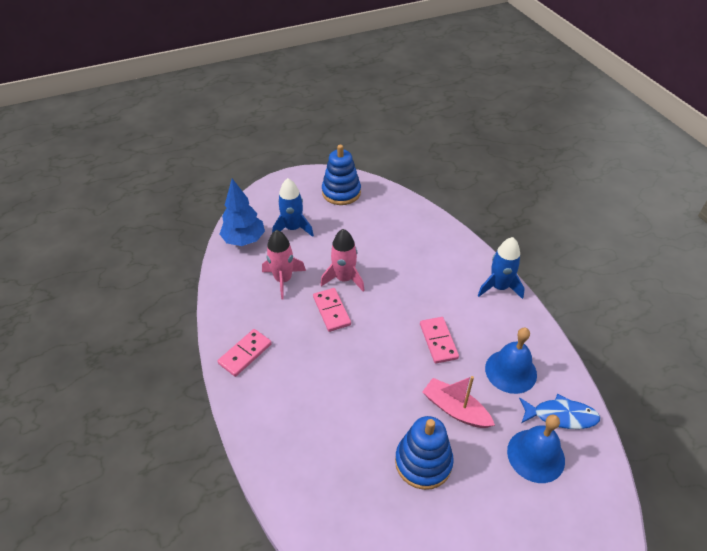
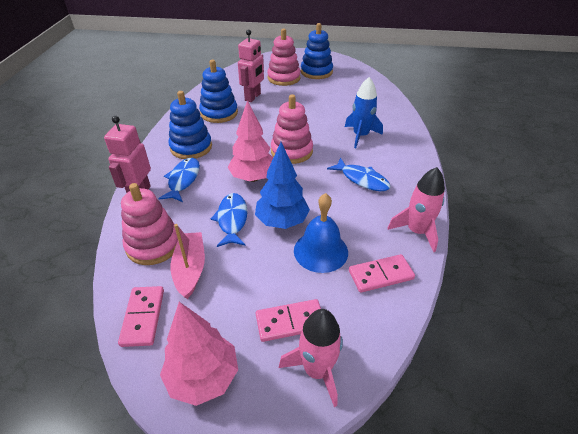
blue bell: [485,328,537,394] [507,415,565,483] = 2 -> [294,193,348,273] = 1
blue fish: [519,394,600,429] = 1 -> [158,158,200,202] [211,193,247,247] [327,158,391,191] = 3
blue rocket: [272,178,314,237] [478,237,525,299] = 2 -> [345,77,383,148] = 1
blue stacking toy: [322,145,361,205] [395,416,454,490] = 2 -> [168,91,212,159] [199,60,238,123] [301,23,333,79] = 3
pink robot: none = 0 -> [104,116,151,193] [238,30,264,102] = 2
pink stacking toy: none = 0 -> [121,183,178,265] [267,28,301,86] [271,94,313,164] = 3
pink tree: none = 0 -> [160,302,238,406] [227,100,273,182] = 2

